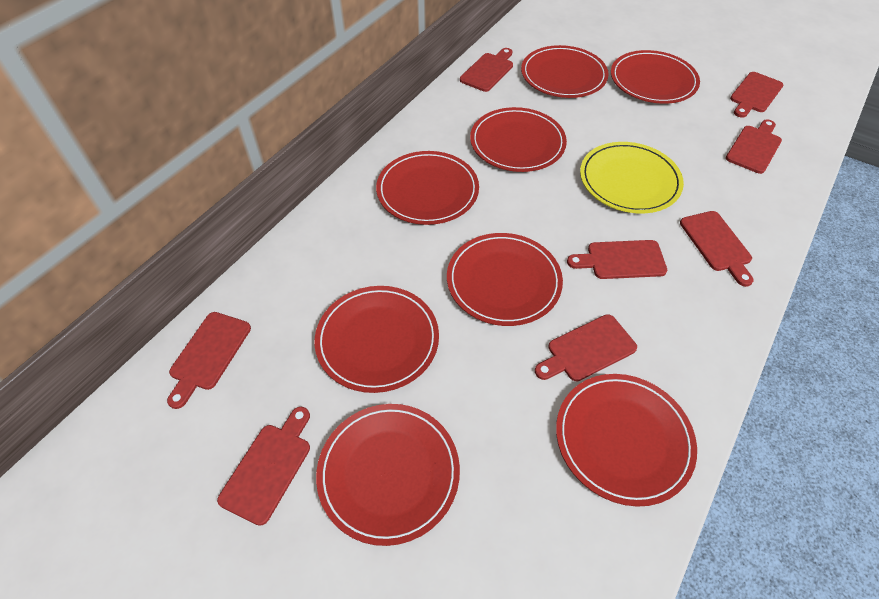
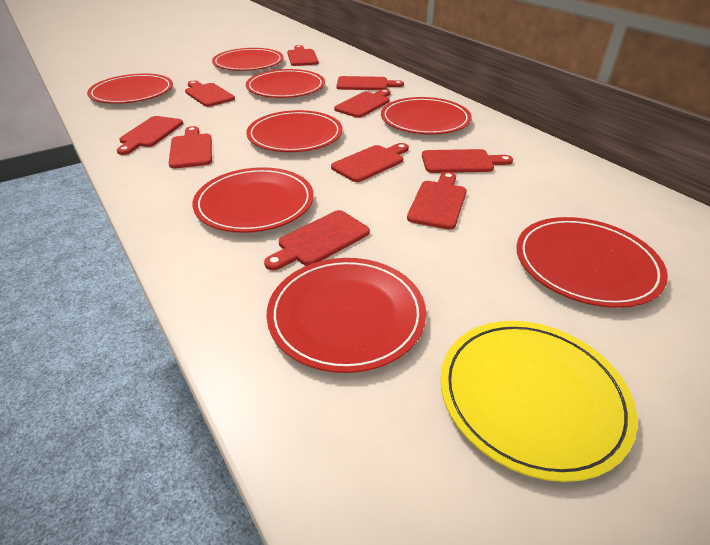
red cutting board: [167,312,251,409] [217,407,310,526] [460,48,513,92] [535,314,637,381] [567,240,667,279] [680,211,754,287] [726,119,782,174] [730,72,783,118] = 8 -> [117,116,183,155] [169,126,212,168] [185,81,235,107] [264,210,370,270] [287,45,319,66] [331,143,409,182] [334,89,391,118] [337,76,404,90] [407,172,467,230] [422,149,513,173] = 10

